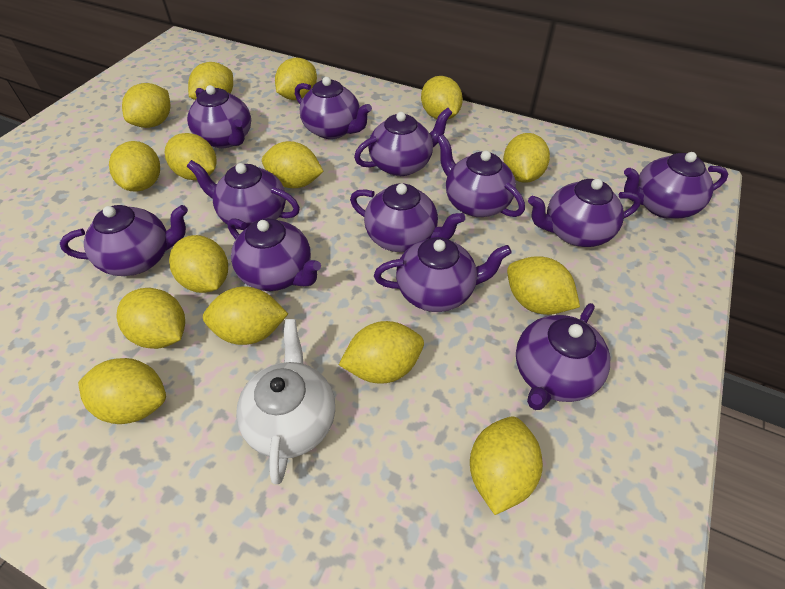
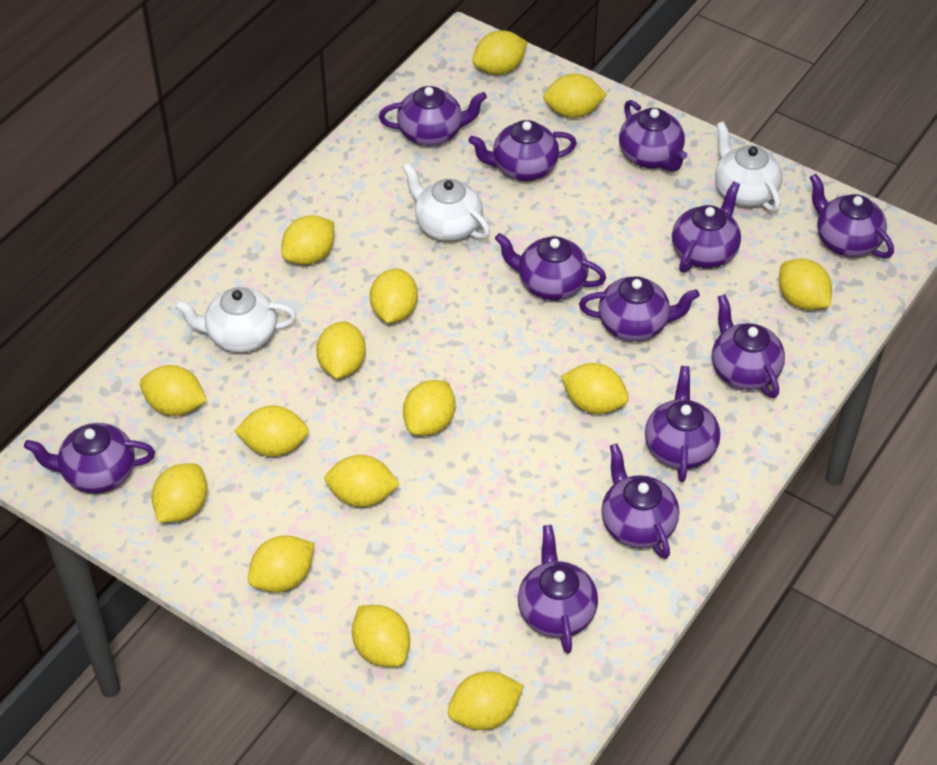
white teapot: [236,319,335,484] = 1 -> [174,287,296,353] [402,163,490,241] [715,122,783,212] = 3

